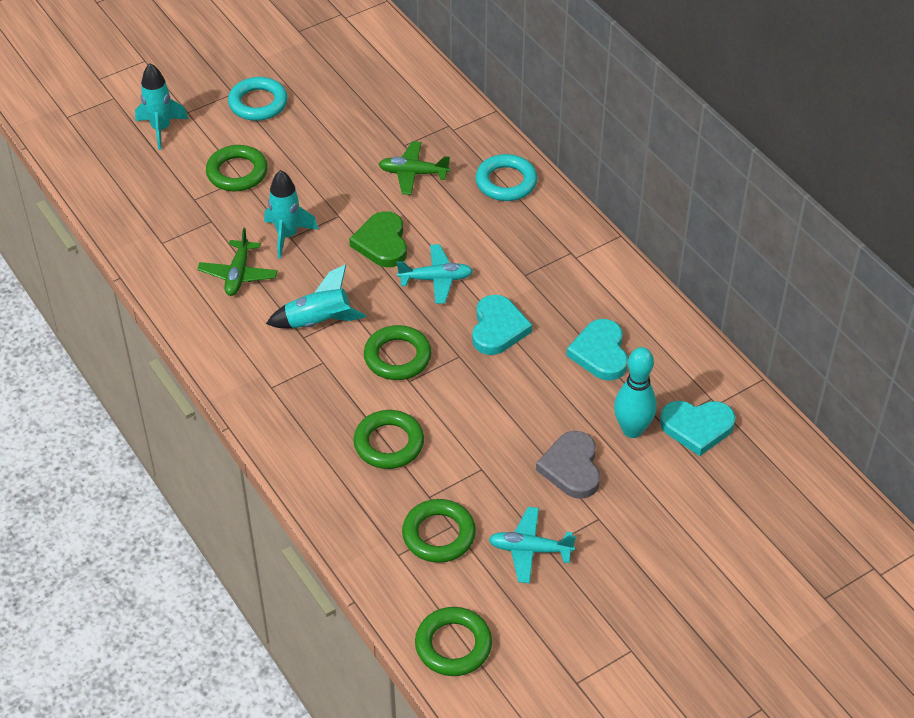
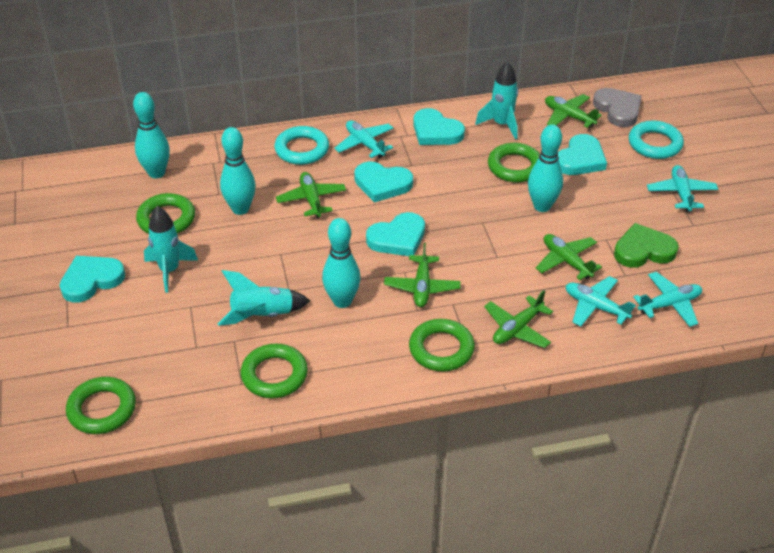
green plane: [197,228,278,296] [379,141,450,195] = 2 -> [276,172,346,219] [384,243,461,307] [484,290,553,348] [536,234,602,280] [545,94,602,128] = 5
turquoise bowling pin: [614,347,657,438] = 1 -> [133,92,170,179] [220,127,256,215] [322,218,361,308] [528,125,563,212] = 4
turquoise heart: [472,295,532,355] [566,319,628,381] [660,401,735,456] = 3 -> [60,256,125,303] [354,162,413,203] [366,212,425,256] [413,108,465,145] [558,134,607,175] = 5
turquoise plane: [397,244,473,304] [489,507,576,584] = 2 -> [334,120,394,158] [565,276,636,326] [633,272,702,327] [647,165,718,213] = 4

